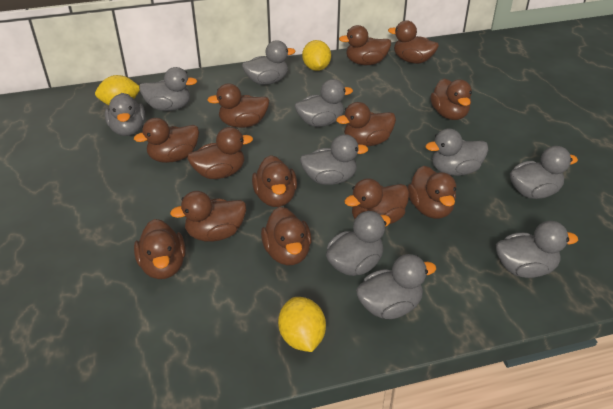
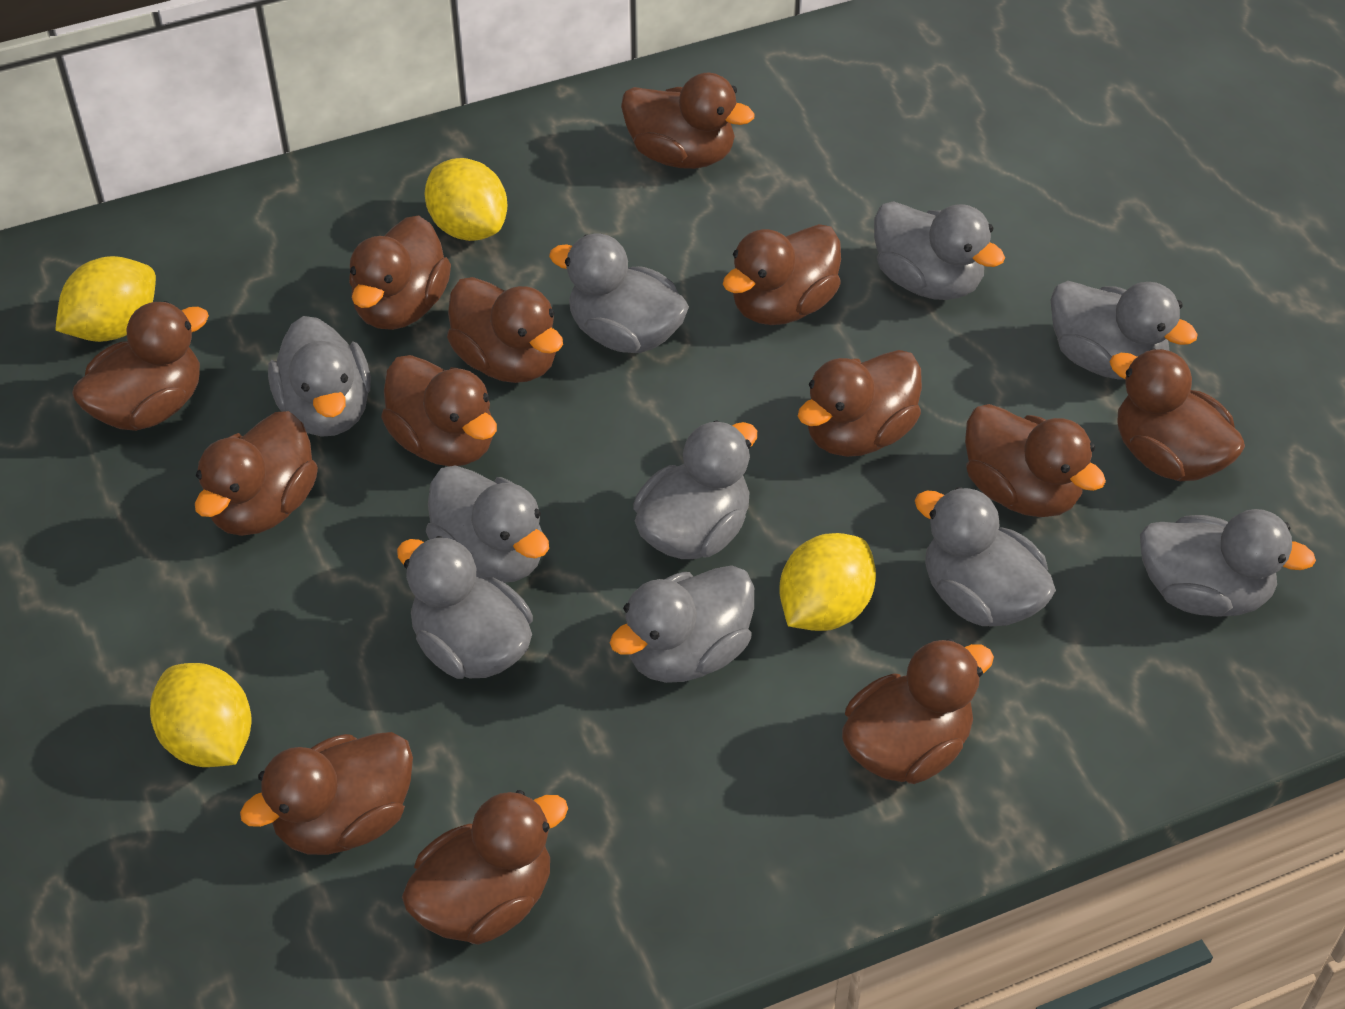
yellow lemon: [95,75,140,105] [278,297,326,352] [302,40,331,71] = 3 -> [55,256,156,342] [150,663,252,767] [425,158,507,241] [780,533,876,631] = 4

